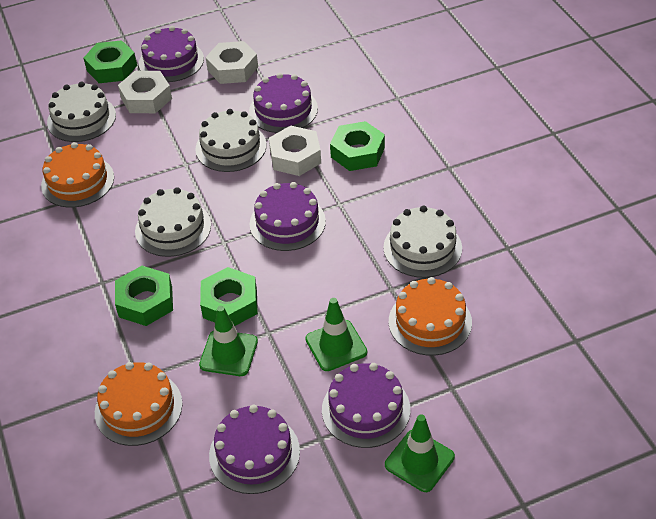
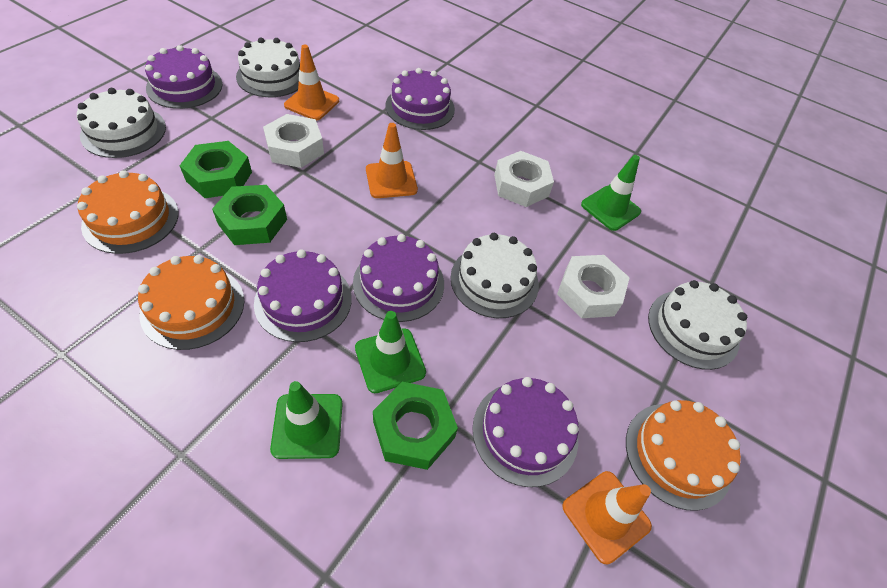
green nut: [83,40,137,83] [115,266,173,326] [200,267,258,326] [330,121,385,171] = 4 -> [179,141,252,198] [212,185,287,245] [373,382,458,470] = 3
orange traffic cone: none = 0 -> [284,45,339,120] [366,123,418,198] [562,471,652,564] = 3

